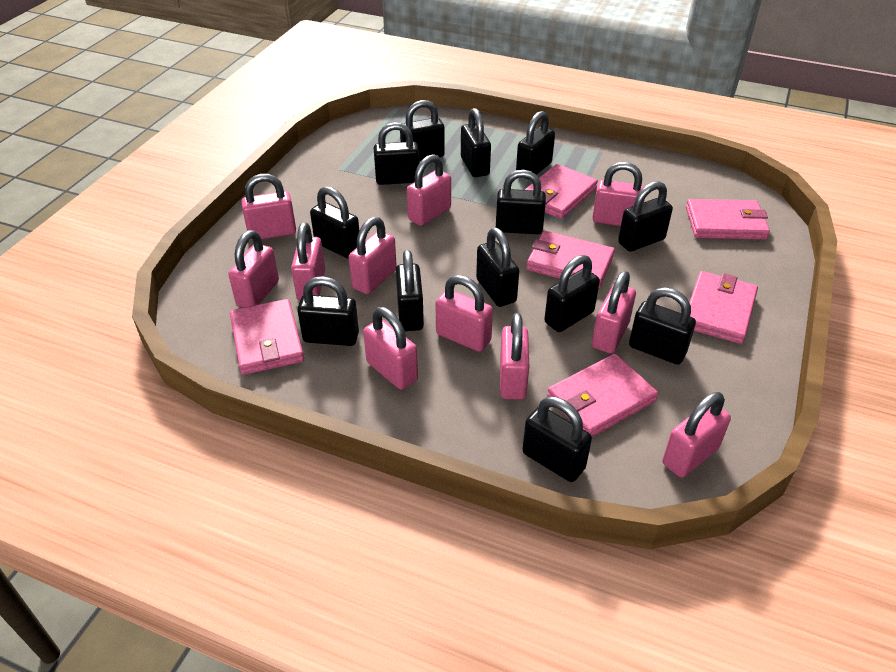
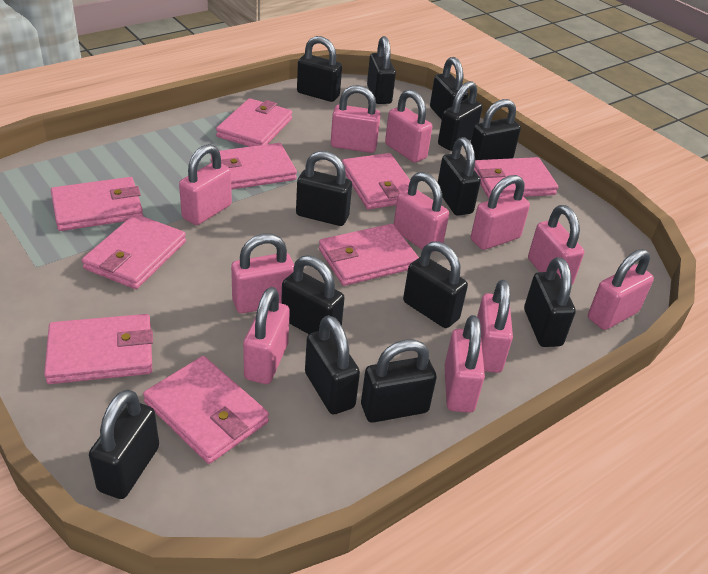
pink wallet: [230,299,304,375] [525,164,598,219] [526,231,615,289] [547,354,658,437] [686,199,770,239] [689,271,758,344] = 6 -> [44,314,153,384] [51,177,143,231] [82,214,186,289] [143,356,269,464] [210,143,297,190] [216,98,292,147] [319,224,419,286] [342,153,410,209] [474,157,558,198] = 9

